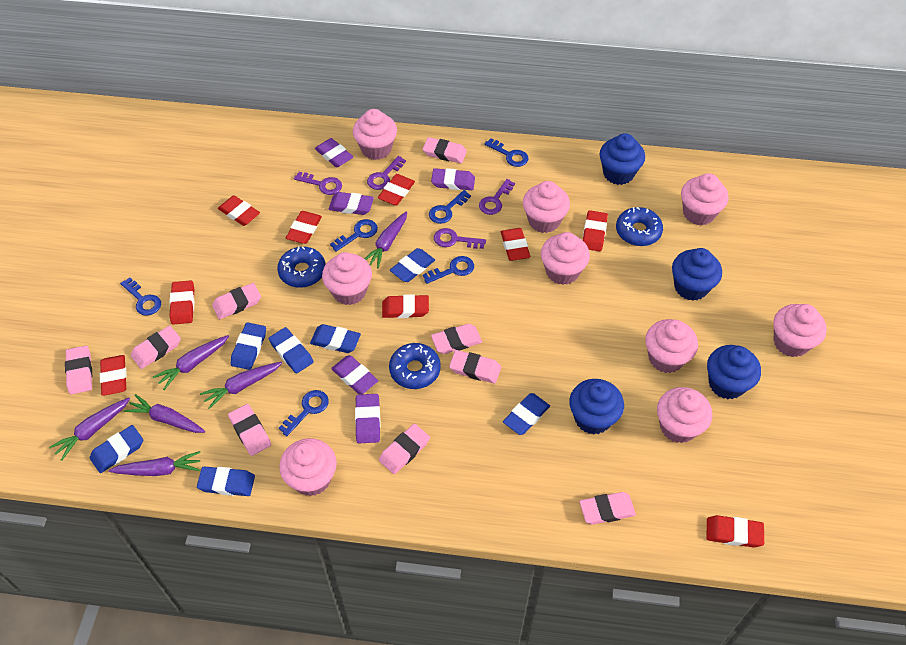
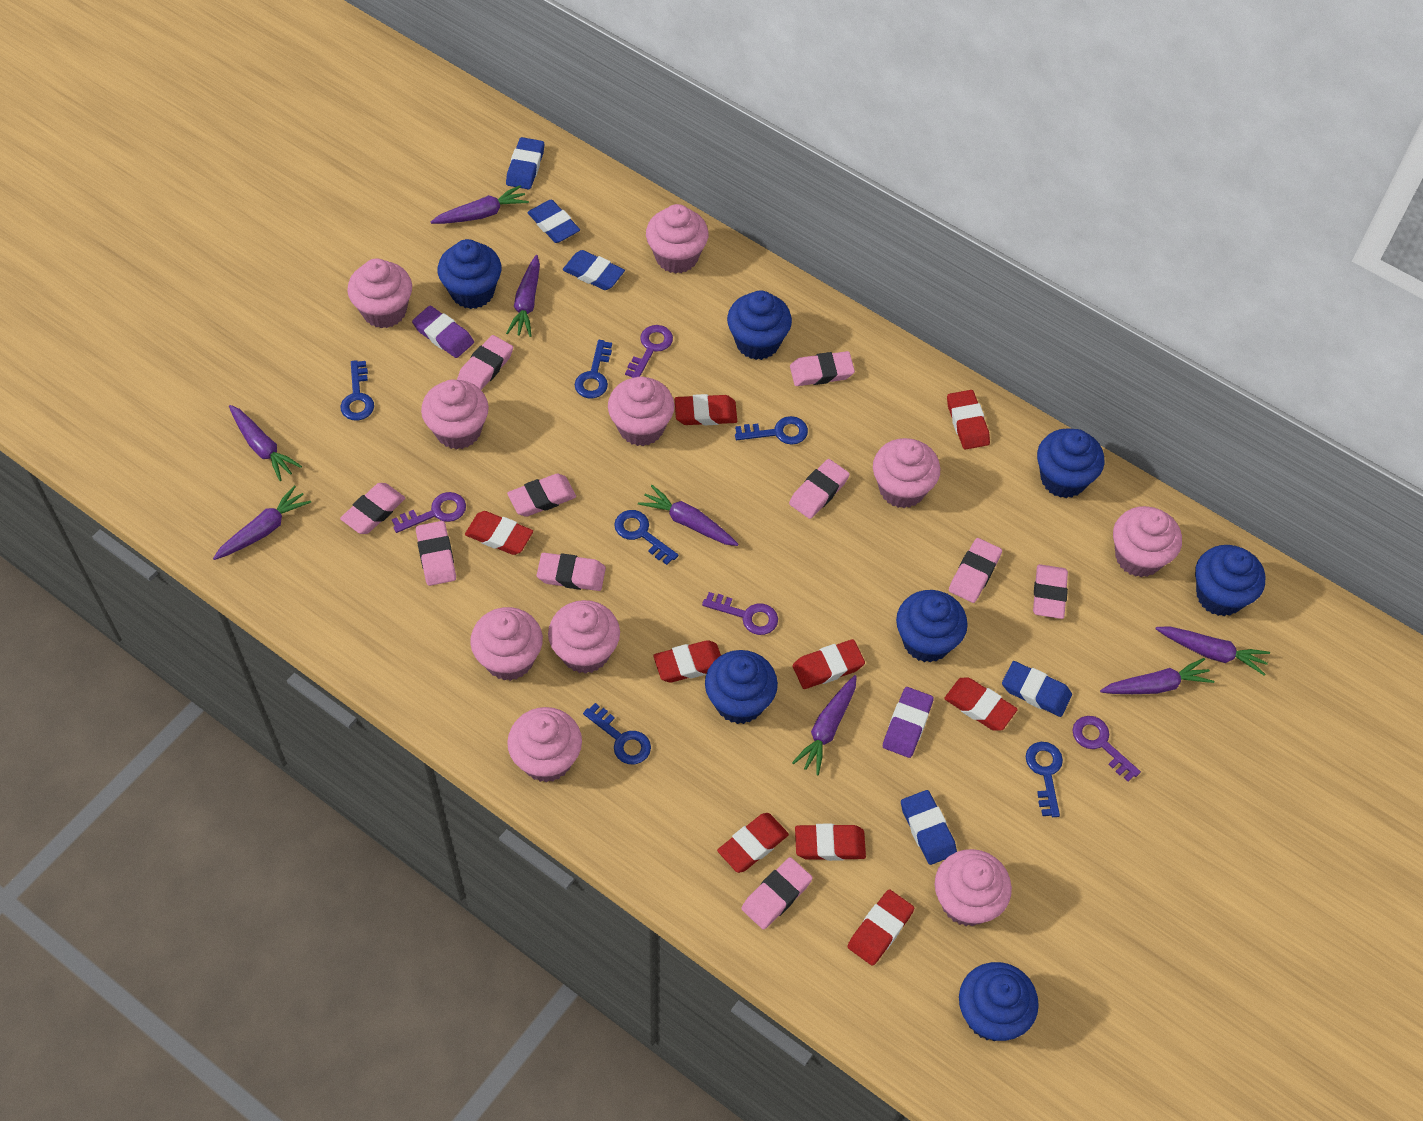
blue cupcake: [569,379,624,434] [600,133,645,185] [672,248,722,301] [707,345,761,399] = 4 -> [438,239,501,309] [705,650,778,724] [727,290,792,360] [896,590,968,663] [959,962,1039,1041] [1037,428,1104,498] [1195,545,1265,616] = 7
blue donut: [277,247,326,288] [389,343,441,389] [616,207,663,246] = 3 -> none = 0
blue eraser: [90,425,143,473] [197,466,255,496] [230,322,266,370] [269,327,314,374] [310,324,361,353] [390,248,435,282] [503,393,550,435] = 7 -> [506,137,544,190] [527,200,580,243] [563,250,625,290] [901,790,957,865] [1002,661,1072,717] = 5
pink cupcake: [279,438,337,496] [322,252,372,305] [353,109,397,160] [523,181,570,233] [541,232,590,285] [645,319,698,373] [657,387,712,443] [681,173,729,225] [773,304,827,357] = 9 -> [347,259,412,328] [421,379,489,450] [470,607,543,681] [507,707,582,783] [548,600,620,674] [608,376,674,446] [646,204,708,274] [873,438,940,508] [935,849,1012,926] [1113,506,1182,577] = 10
pink eraser: [65,346,92,394] [131,326,181,369] [212,283,261,319] [228,404,271,456] [379,424,430,474] [423,137,467,163] [431,324,482,354] [449,350,501,384] [579,492,636,525] = 9 -> [340,483,405,534] [416,521,456,586] [457,335,513,390] [507,474,576,517] [537,553,606,591] [741,857,813,930] [789,459,850,519] [790,351,855,386] [949,538,1002,603] [1033,564,1068,619] = 10
purple carrot: [49,398,130,461] [109,451,201,476] [124,394,205,433] [153,335,229,390] [200,362,282,409] [365,211,407,269] = 6 -> [213,485,311,560] [229,405,302,481] [431,185,529,224] [506,255,540,337] [638,485,738,546] [792,675,857,775] [1100,658,1214,694] [1155,626,1270,675] = 8
purple eraser: [315,138,353,168] [328,192,374,215] [331,355,378,394] [355,394,381,443] [431,168,475,190] = 5 -> [412,306,474,358] [883,687,934,758] = 2

